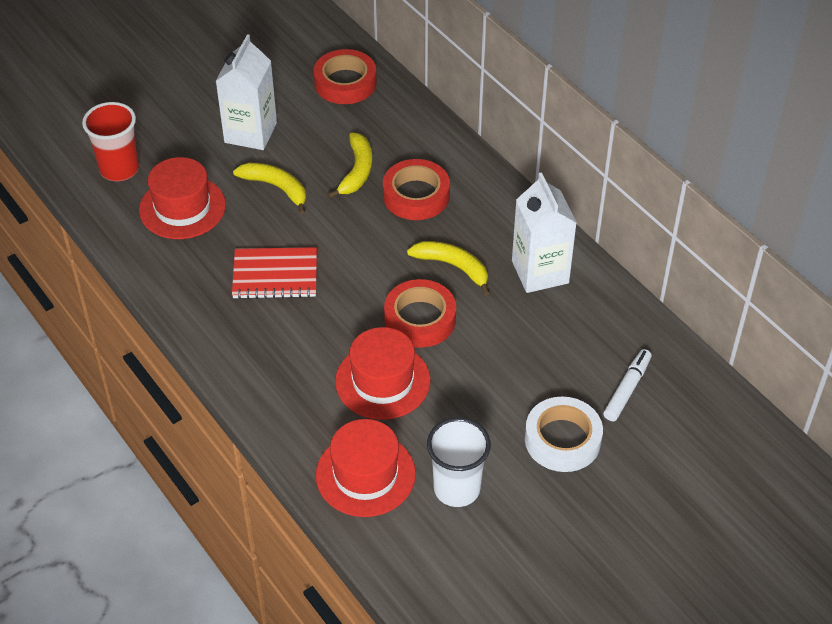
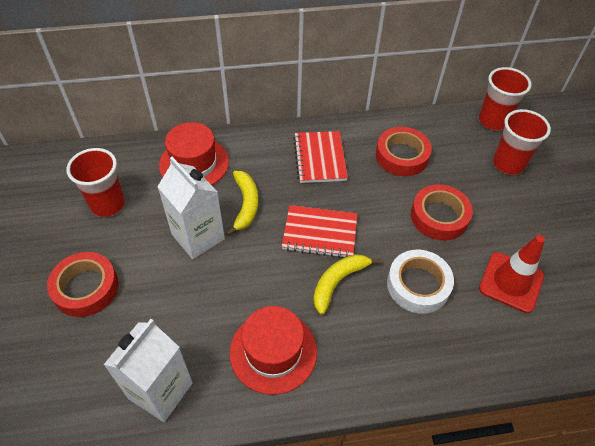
red cup: [82,102,139,181] = 1 -> [66,148,125,217] [479,67,532,131] [493,109,551,175] = 3
red hat: [139,157,226,239] [316,419,416,517] [335,327,431,420] = 3 -> [159,122,229,185] [230,306,317,395] = 2
red notebook: [232,247,317,299] = 1 -> [282,205,357,258] [293,131,348,183] = 2
red traffic cone: none = 0 -> [479,235,545,313] = 1
white cup: [427,418,491,507] = 1 -> none = 0
white marker: [603,349,652,421] = 1 -> none = 0
yellow banana: [233,162,306,215] [327,133,372,199] [407,241,489,296] = 3 -> [226,171,259,236] [313,254,382,315] = 2

